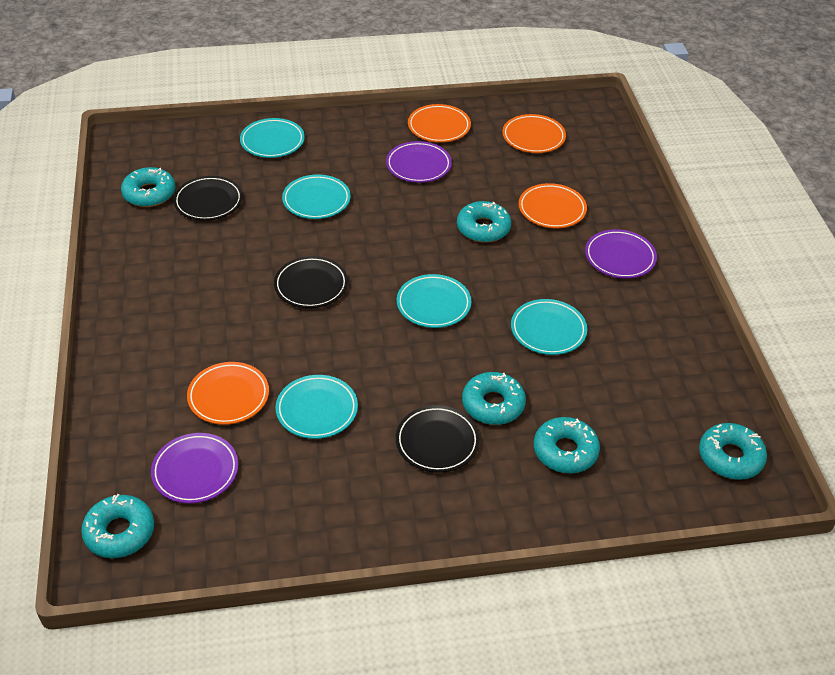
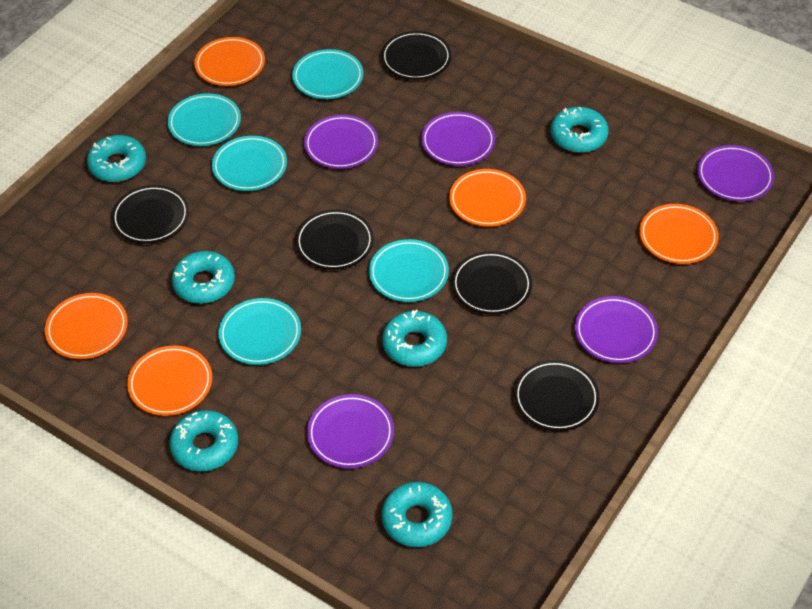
black plate: [173,176,243,221] [274,256,348,308] [396,405,480,473] = 3 -> [111,185,189,244] [295,209,374,270] [381,31,451,80] [452,251,532,315] [514,360,600,431] = 5
orange plate: [187,362,269,425] [408,104,471,143] [502,114,566,153] [518,183,587,228] = 4 -> [45,293,128,359] [127,346,212,416] [194,37,265,86] [449,169,526,227] [639,204,719,264] = 5
purple plate: [151,433,238,504] [386,141,452,183] [585,229,657,278] = 3 -> [304,115,378,169] [307,394,394,468] [421,112,495,166] [575,296,658,363] [697,145,774,201] = 5

